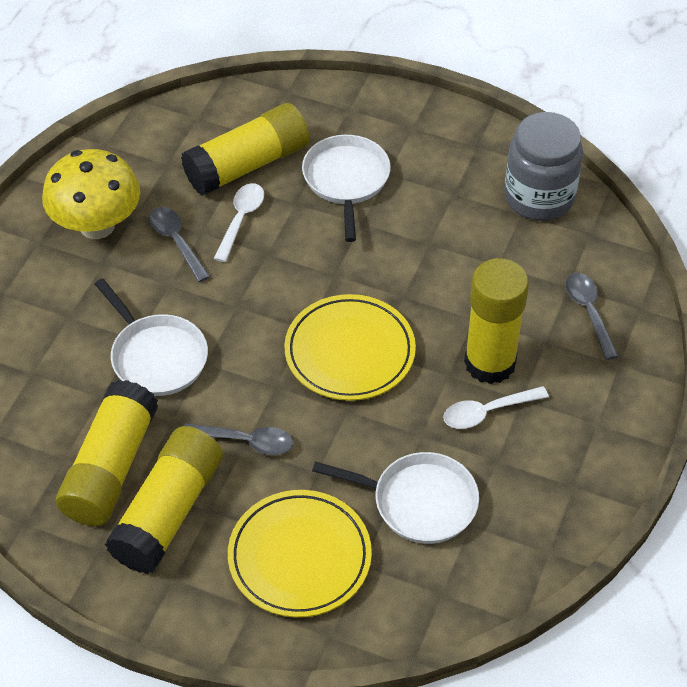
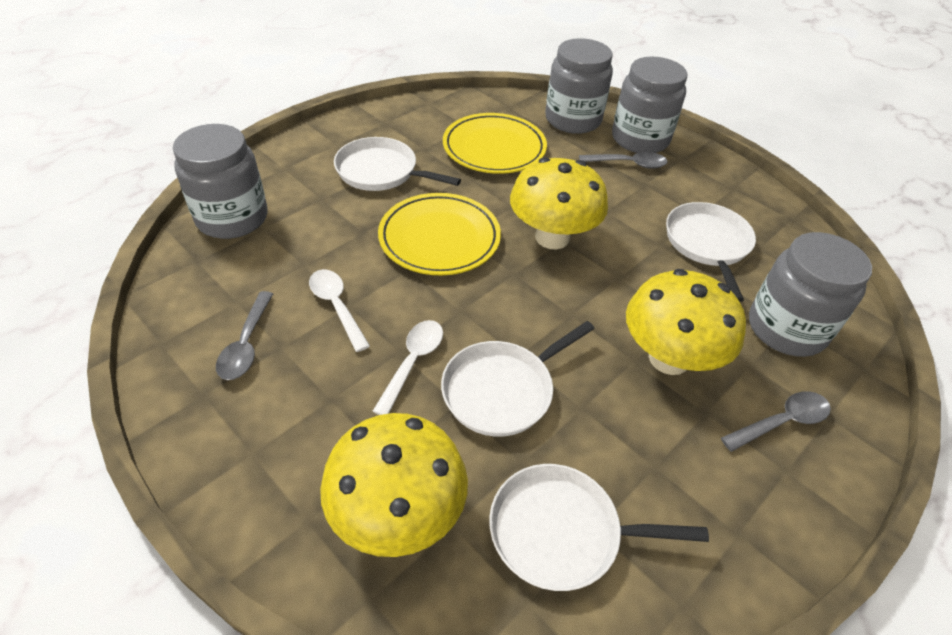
grey jar: [504,112,583,221] = 1 -> [173,124,268,239] [545,38,613,134] [612,57,687,153] [749,232,872,357] = 4
white pan: [95,278,208,396] [302,135,391,242] [312,452,479,544] = 3 -> [334,137,461,191] [441,321,595,437] [489,464,709,591] [666,202,756,302] = 4
yellow glue stick: [56,380,158,526] [105,426,223,574] [181,103,309,196] [464,258,529,384] = 4 -> none = 0
yellow mushroom: [42,149,140,239] = 1 -> [320,413,468,557] [510,157,608,249] [626,269,746,375] = 3

